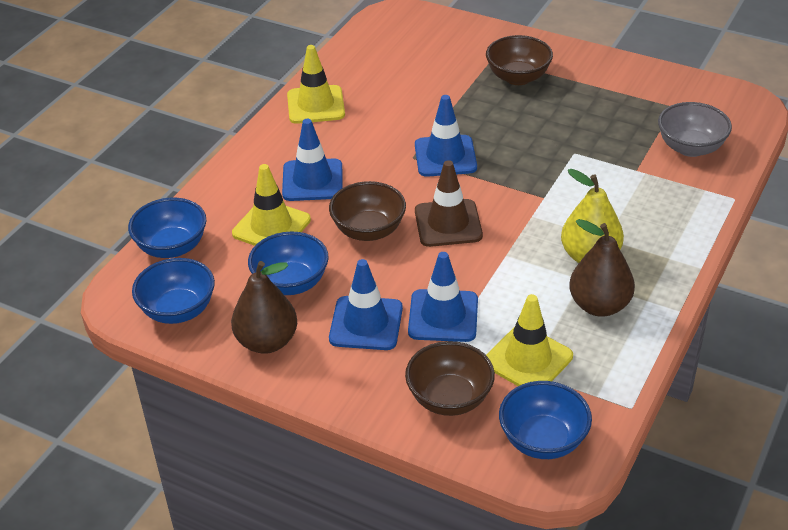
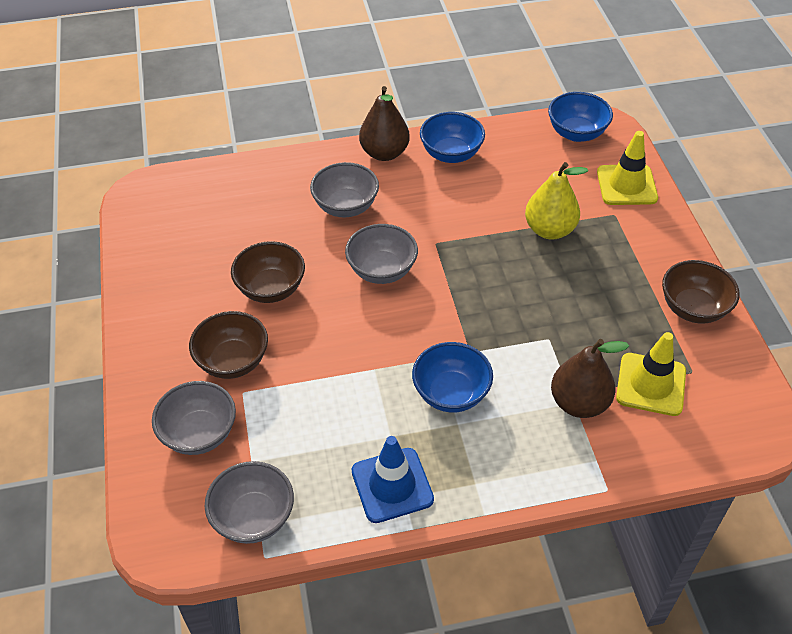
blue bowl: [128,198,206,258] [132,258,215,324] [248,232,329,295] [499,381,592,459] = 4 -> [412,342,493,413] [420,112,485,163] [548,92,613,142] = 3
blue traffic cone: [282,119,343,201] [329,259,403,350] [408,252,478,342] [415,95,477,177] = 4 -> [352,436,434,523] = 1
brown traffic cone: [415,160,483,247] = 1 -> none = 0
grey bowl: [658,102,732,157] = 1 -> [152,381,236,455] [205,461,294,544] [310,162,379,217] [345,224,418,284] = 4
yellow traffic cone: [232,164,311,246] [287,45,345,124] [486,294,573,386] = 3 -> [597,131,658,205] [616,332,686,416] = 2

